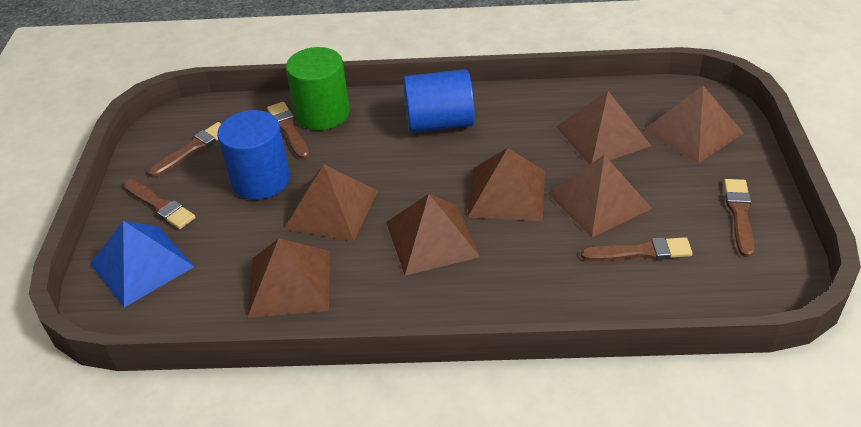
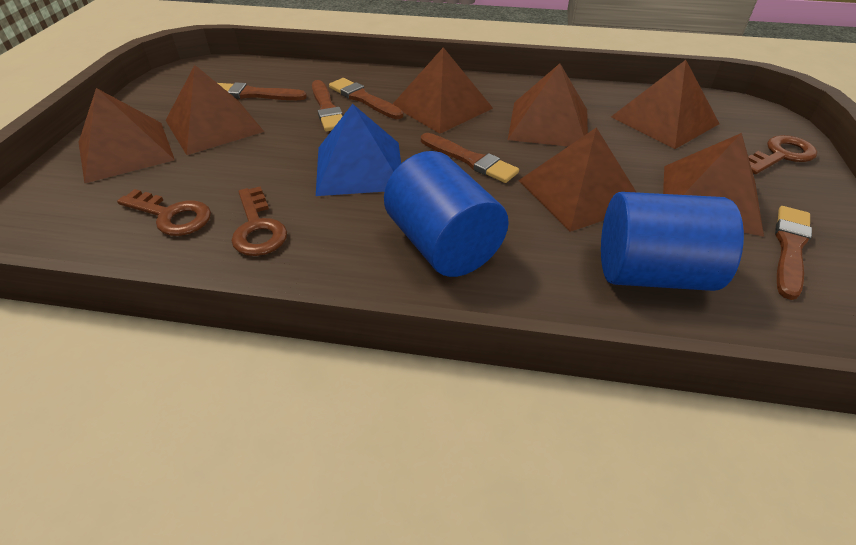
brown key: none = 0 -> [117,189,211,236] [232,186,287,256] [748,135,817,174] = 3
green cylinder: [286,47,350,130] = 1 -> none = 0

